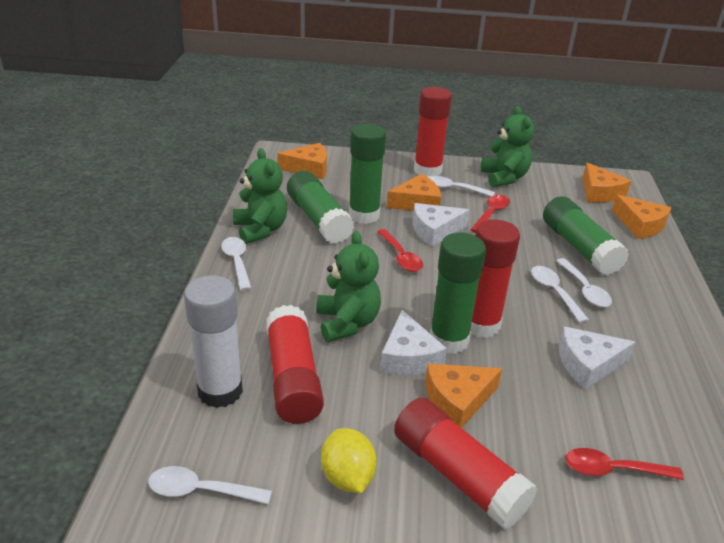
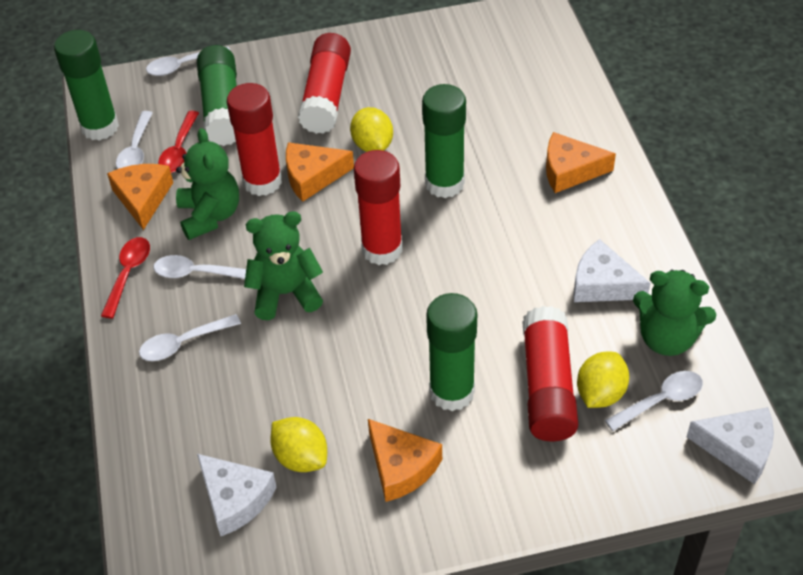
orange cheese: [277,143,327,179] [387,174,441,211] [425,364,502,428] [583,163,631,203] [612,195,672,239] = 5 -> [107,164,173,230] [286,142,354,202] [368,419,442,502] [546,132,616,193] = 4
red spoon: [377,229,423,272] [471,195,510,233] [565,448,684,480] = 3 -> [101,237,150,319] [158,111,199,173] = 2
white glue stick: [184,275,243,408] = 1 -> none = 0
yellow lemon: [321,428,377,493] = 1 -> [270,417,327,472] [350,107,393,152] [577,351,629,408] = 3

